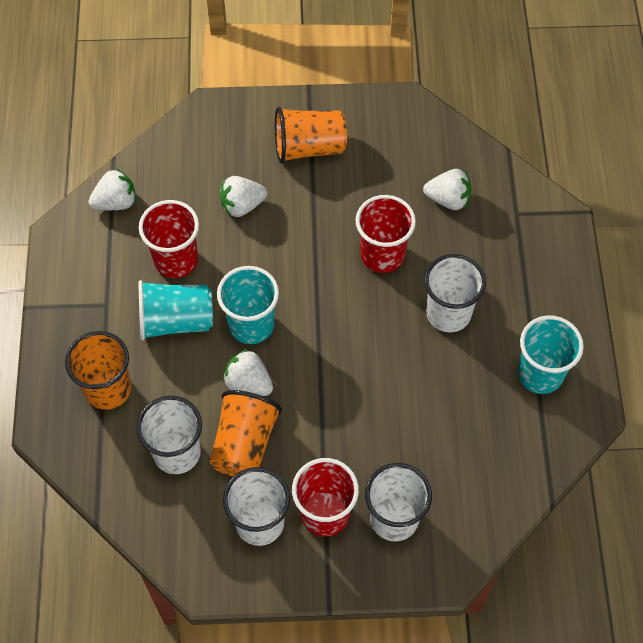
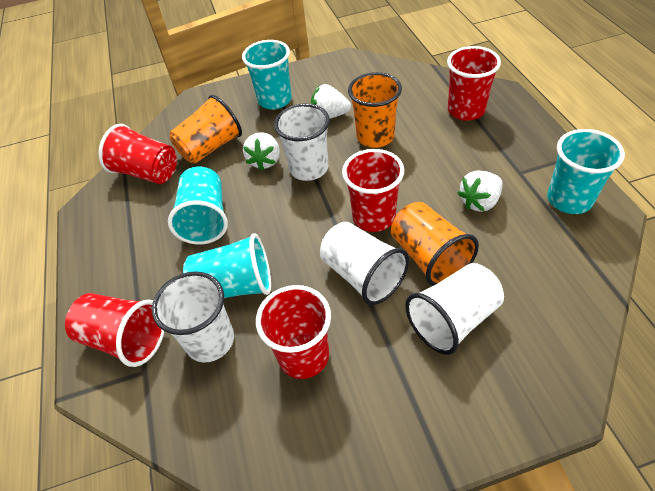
red cup: [139,200,199,278] [292,458,359,536] [355,195,416,273] = 3 -> [65,293,165,367] [99,124,177,184] [256,285,331,379] [342,149,404,232] [447,46,501,121] = 5
turquoise cup: [138,280,213,340] [217,266,279,344] [518,315,584,394] = 3 -> [168,167,228,244] [183,233,271,298] [242,40,292,110] [547,129,625,214] = 4
white strawberry: [88,168,136,210] [220,176,267,217] [223,349,273,396] [423,169,471,210] = 4 -> [243,132,280,170] [311,84,351,119] [458,171,503,212] = 3

